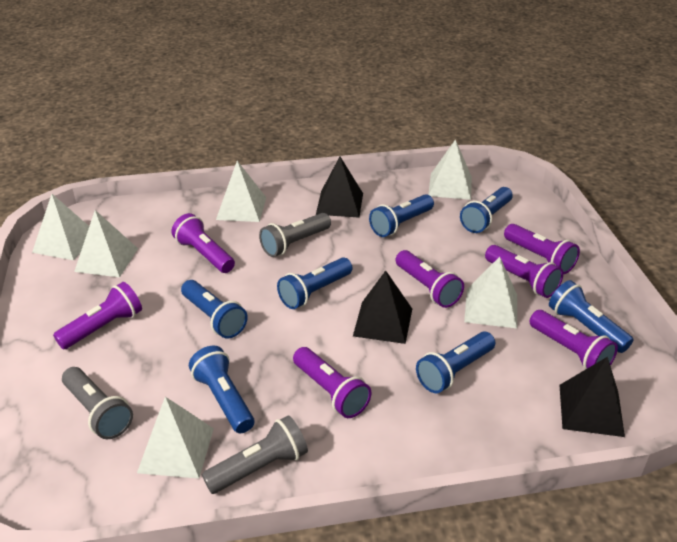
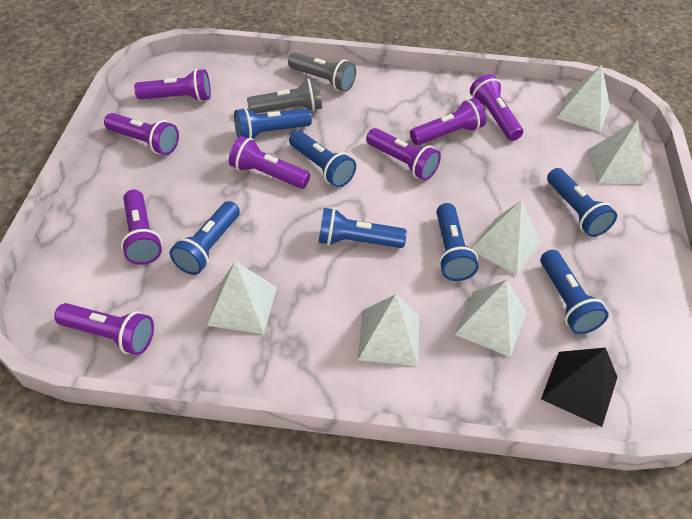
black pyramid: [316,157,363,217] [353,271,412,344] [559,357,625,437] = 3 -> [541,348,617,427] = 1
grey flashlight: [62,367,133,439] [202,415,308,494] [259,213,331,257] = 3 -> [247,78,322,113] [288,52,356,92] = 2
purple flashlight: [53,282,142,350] [172,213,235,273] [293,347,371,418] [396,250,464,308] [485,245,563,298] [504,224,580,274] [530,310,618,370] = 7 -> [54,303,154,355] [104,113,179,155] [121,189,162,265] [134,69,211,102] [229,136,310,189] [366,128,441,181] [410,98,486,145] [470,74,523,141] = 8

